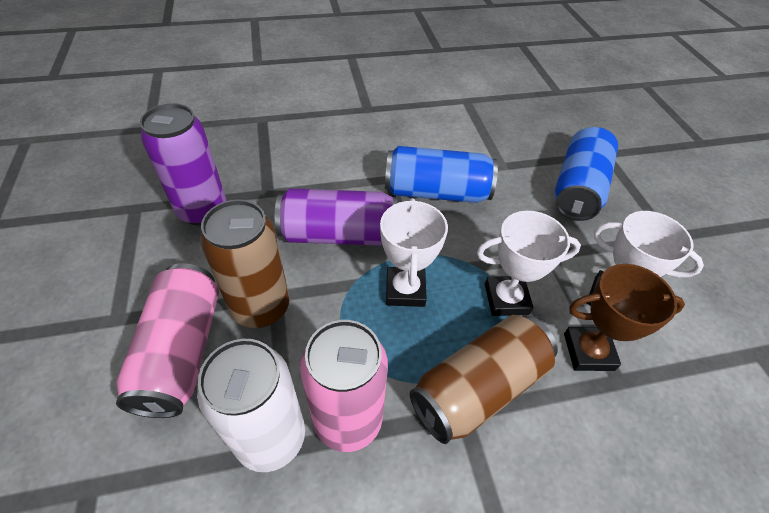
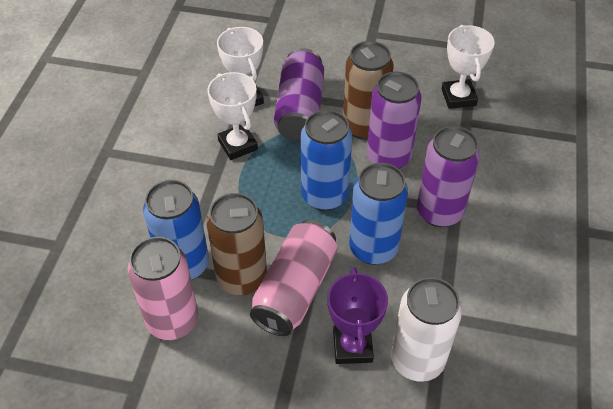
blue can: [385,146,498,203] [554,127,618,221] = 2 -> [143,180,209,280] [301,110,352,211] [349,163,408,265] = 3
brown trophy: [564,264,685,371] = 1 -> none = 0
purple can: [140,103,227,226] [275,188,397,246] = 2 -> [274,48,324,141] [367,71,421,169] [417,126,480,227] = 3
purple trophy: none = 0 -> [327,267,388,364] = 1

